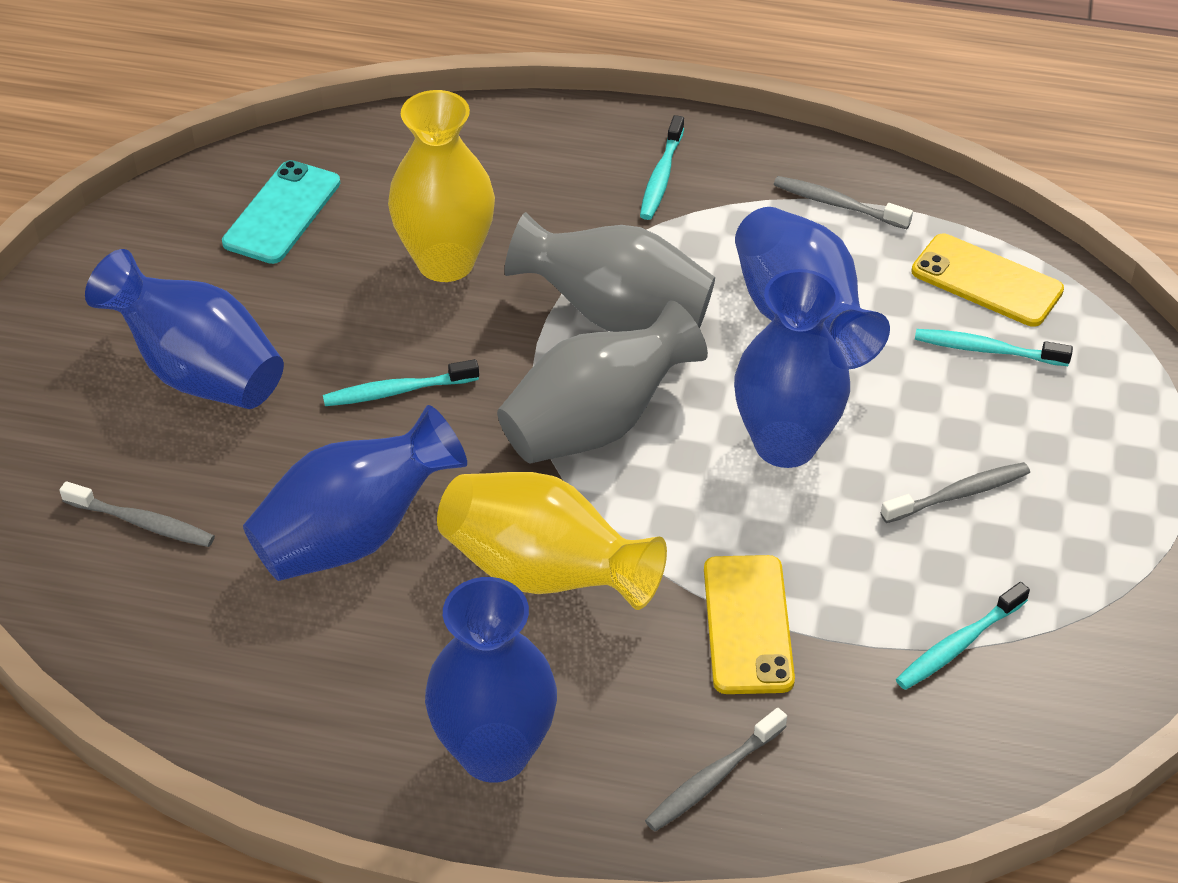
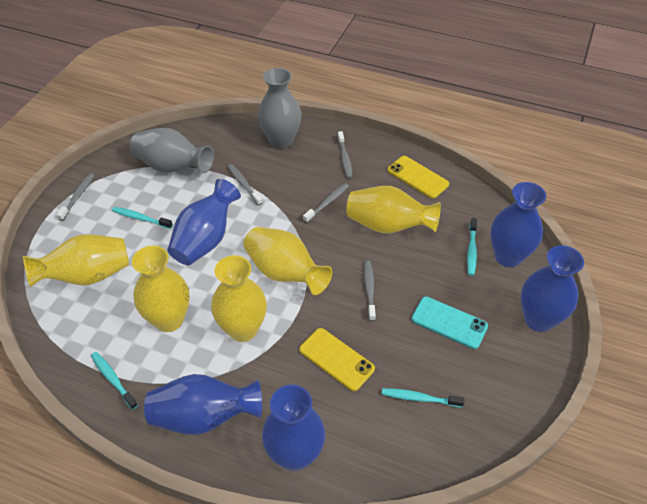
grey toothbrush: [59,481,215,547] [645,708,787,831] [774,176,913,229] [880,462,1030,523] = 4 -> [56,173,94,221] [228,164,262,206] [303,183,349,223] [338,131,353,178] [364,261,376,321] = 5
yellow vase: [388,90,495,282] [437,472,667,610] = 2 -> [23,234,129,287] [132,246,189,332] [211,255,267,342] [243,227,332,295] [346,186,441,233] = 5

